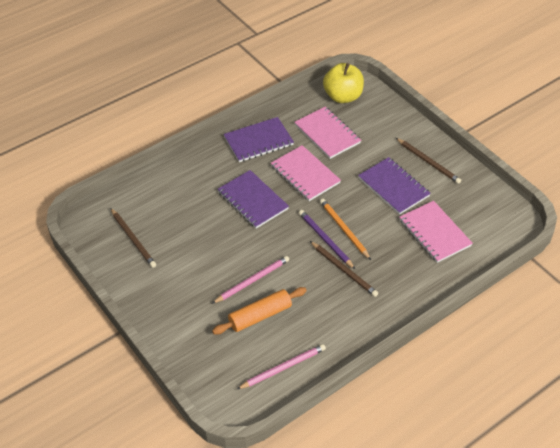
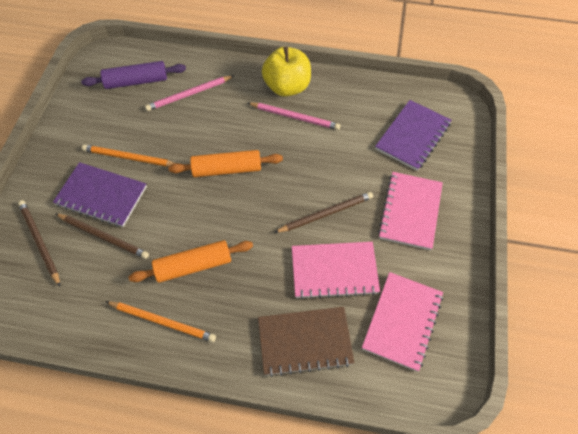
brown notebook: none = 0 -> [258,307,354,377] = 1
orange pencil: [320,199,371,260] = 1 -> [82,145,175,167] [105,301,216,342] = 2
orange rolling pin: [212,287,307,335] = 1 -> [129,240,253,283] [168,150,283,177] = 2
purple notebook: [218,170,289,229] [224,117,294,162] [358,157,431,215] = 3 -> [53,162,147,227] [375,100,452,171] = 2
purple pencil: [299,210,355,269] = 1 -> none = 0
purple rolling pin: none = 0 -> [81,61,186,89] = 1

